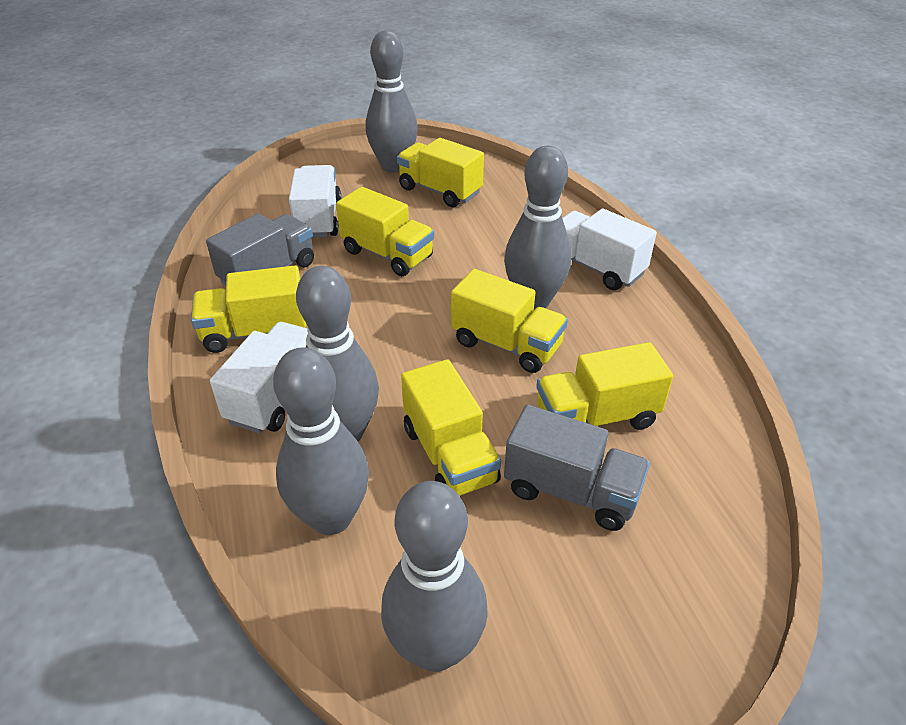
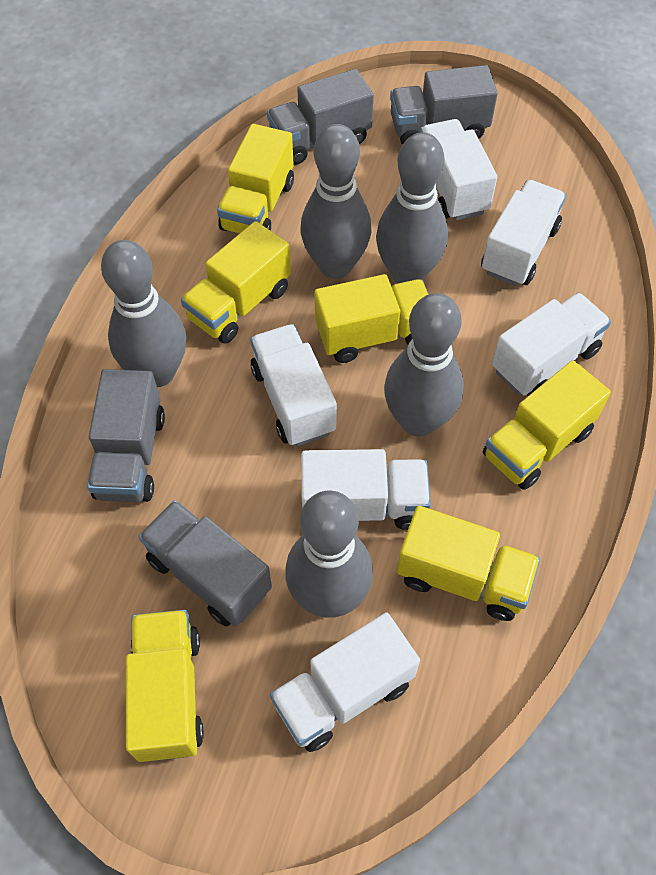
grey truck: [206,214,314,286] [504,404,650,531] = 2 -> [87,369,165,502] [138,500,272,627] [267,69,374,165] [390,65,498,145] = 4
white truck: [210,322,308,433] [289,165,341,238] [562,208,657,290] = 3 -> [250,324,337,446] [270,613,420,752] [301,449,431,530] [420,119,497,221] [481,180,566,286] [492,292,611,396] = 6

